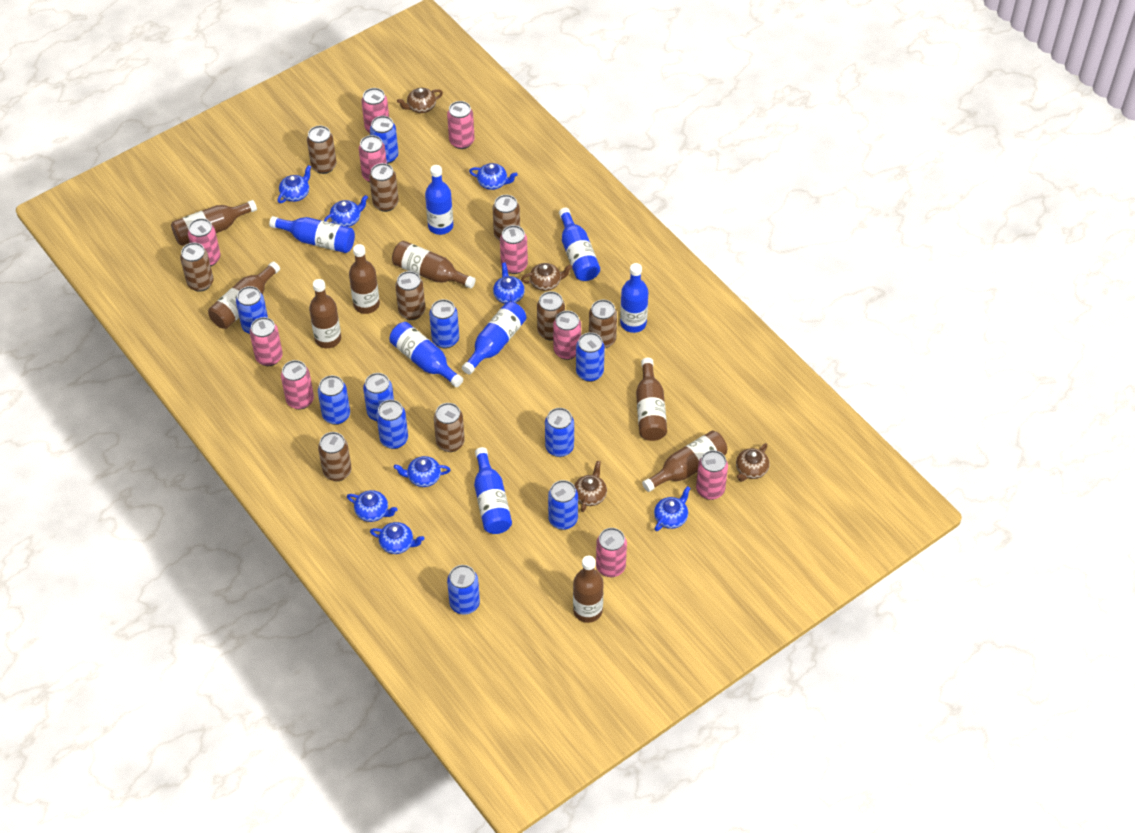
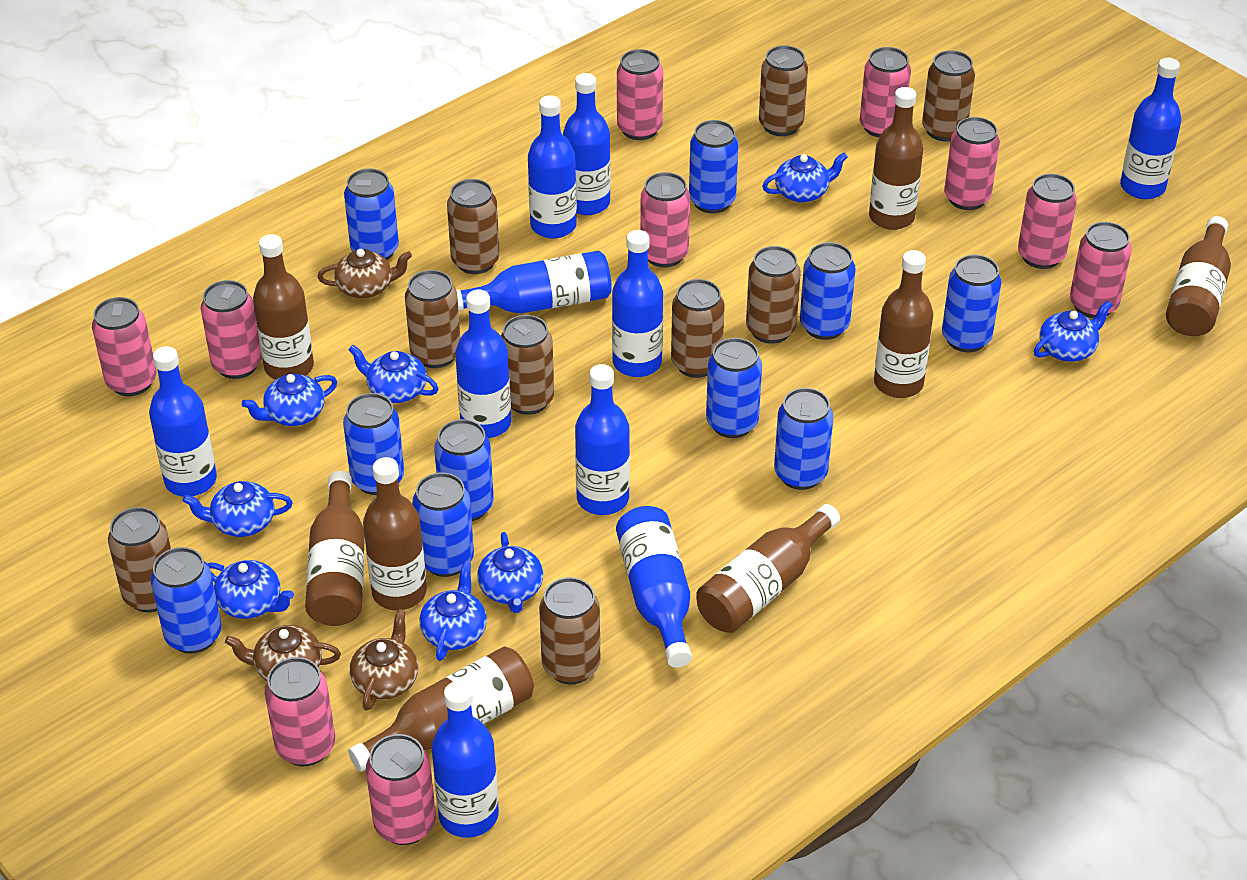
blue bottle: [269,216,355,253] [389,322,463,387] [425,165,453,235] [462,302,526,375] [474,447,512,534] [559,208,600,281] [620,263,648,333] = 7 -> [149,346,217,497] [431,681,499,838] [455,290,511,438] [456,251,612,314] [528,95,577,239] [563,73,611,215] [575,364,630,515] [612,230,663,377] [616,506,692,668] [1120,58,1181,199] = 10
brown teapot: [397,88,443,113] [521,263,572,291] [574,461,607,512] [736,443,770,482] = 4 -> [225,625,341,681] [317,249,412,298] [350,609,418,711] = 3

